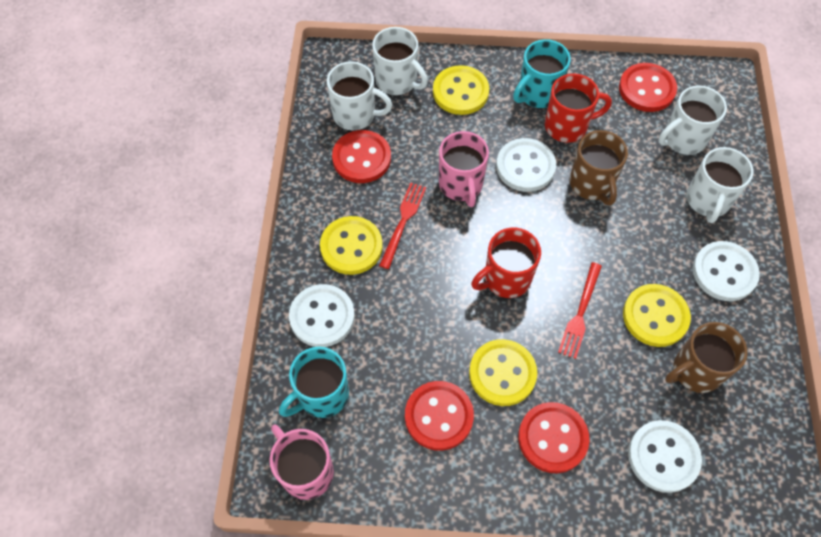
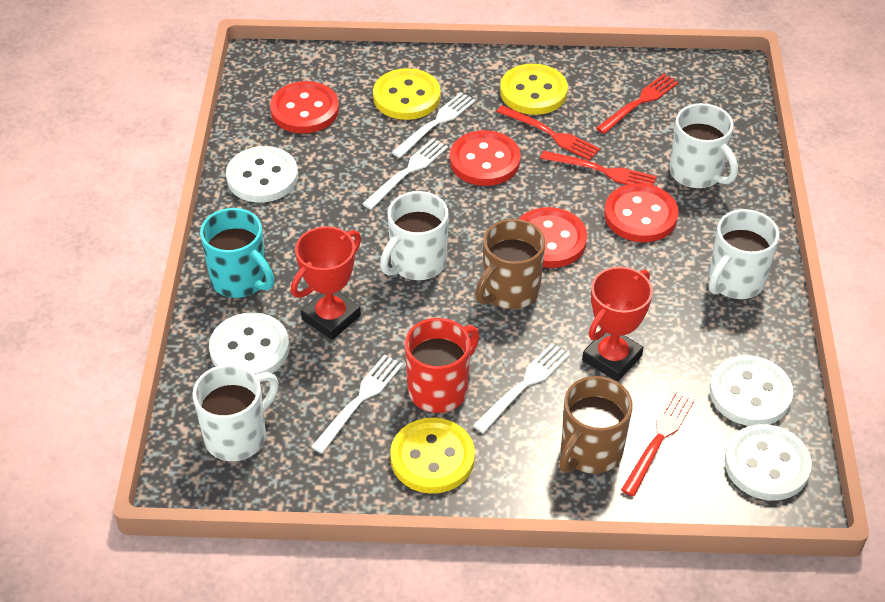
pink mug: [270,425,334,500] [439,131,489,207] = 2 -> none = 0
red fork: [379,183,426,269] [558,262,602,359] = 2 -> [496,105,600,161] [540,151,657,185] [596,74,679,134] [621,391,695,496] = 4
red mug: [471,227,541,298] [545,73,612,143] = 2 -> [405,318,479,413] = 1
red trophy: none = 0 -> [291,226,361,340] [582,267,653,382] = 2
turquoise mug: [279,347,349,418] [513,39,571,108] = 2 -> [200,208,275,298] = 1
white fork: none = 0 -> [311,355,403,453] [362,138,448,209] [392,92,476,158] [473,343,570,433] = 4
yellow button: [320,216,383,275] [433,65,489,115] [469,339,537,406] [623,284,691,347] = 4 -> [373,68,441,120] [390,418,475,494] [500,64,568,115] = 3

